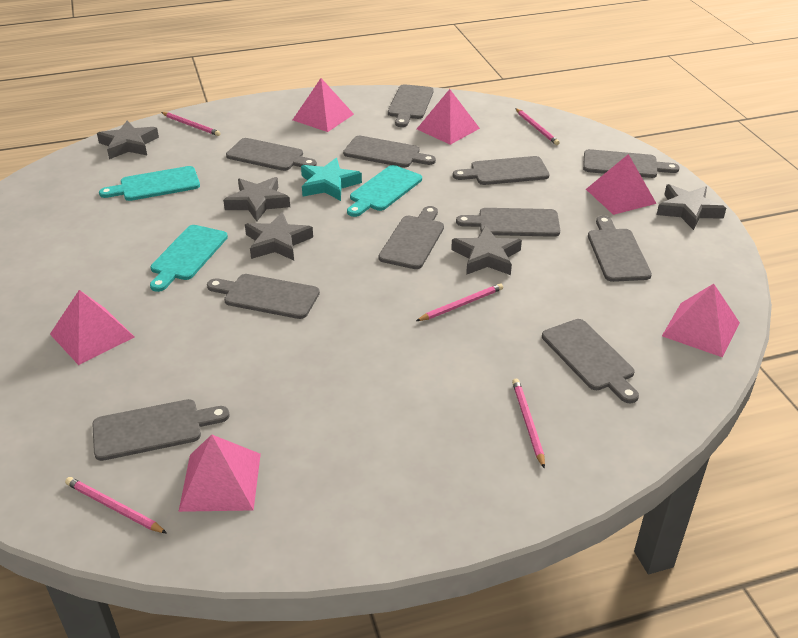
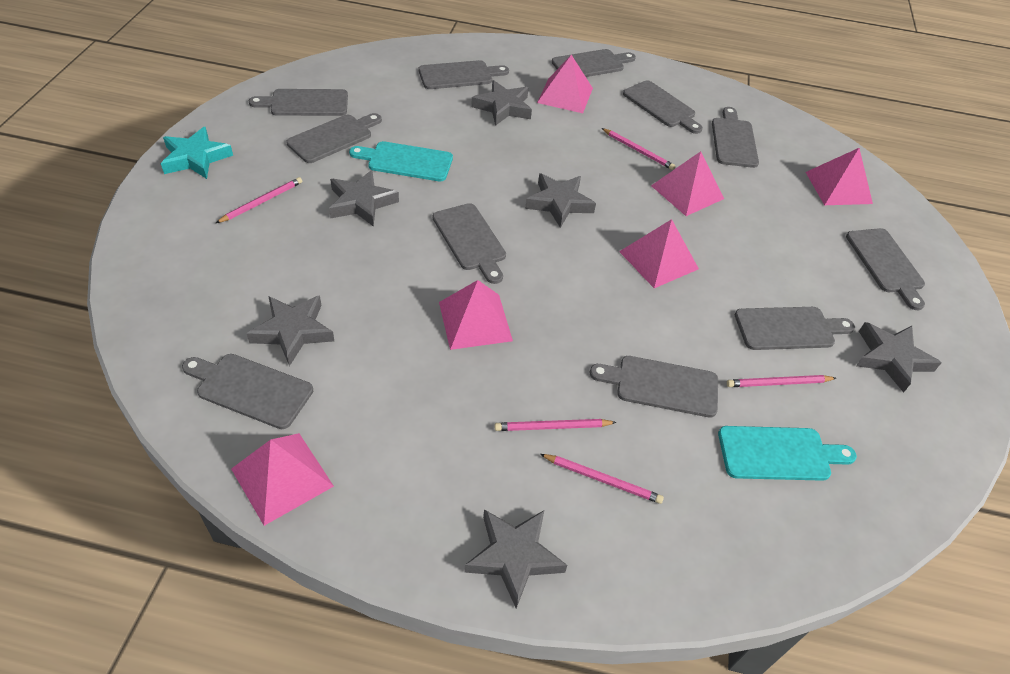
grey star: [97,120,159,159] [223,177,290,222] [245,212,313,260] [451,225,522,275] [657,184,726,230] = 5 -> [246,295,334,366] [329,170,399,227] [464,509,567,609] [471,80,532,126] [525,173,596,228] [856,322,941,393] = 6
turquoise cutting board: [99,166,200,201] [150,225,228,292] [347,165,422,217] = 3 -> [349,141,453,181] [718,426,857,481] = 2

